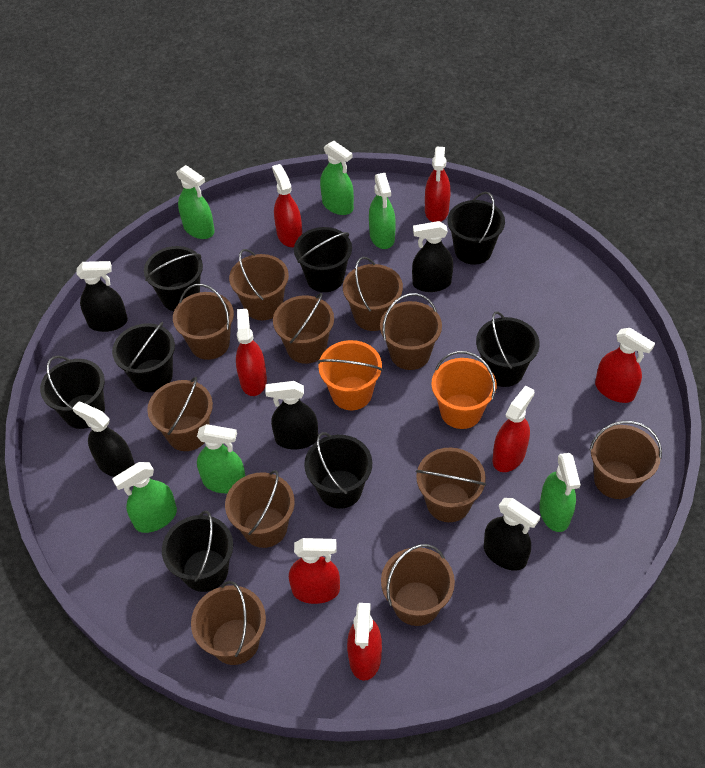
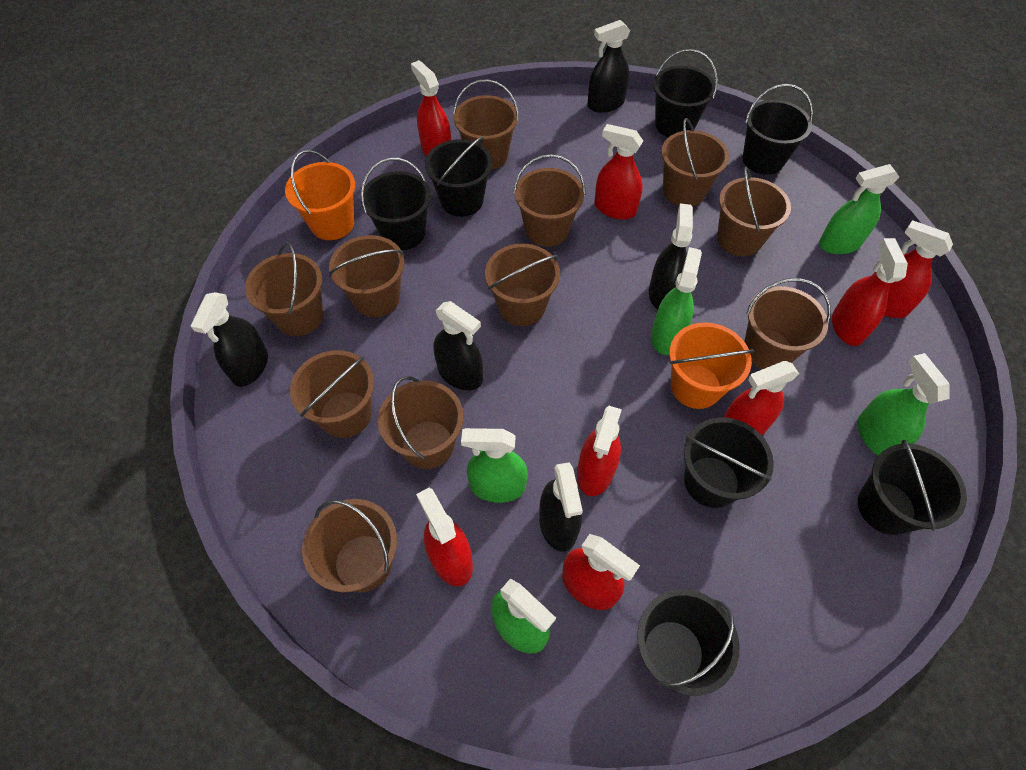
black bucket: [40,356,105,429] [112,322,175,392] [144,246,203,311] [162,511,233,592] [294,227,352,292] [304,432,372,509] [447,192,505,265] [476,311,540,387] = 8 -> [361,158,431,250] [425,136,493,217] [637,589,740,696] [653,49,718,137] [684,417,774,508] [743,84,813,175] [858,440,967,535] = 7
green spray bottle: [112,462,177,533] [176,165,215,239] [197,424,245,493] [320,141,354,215] [369,173,396,249] [539,453,581,532] = 6 -> [461,428,528,503] [491,578,556,654] [651,247,702,355] [819,164,899,254] [857,353,950,456] = 5
red spray bottle: [236,309,267,396] [272,164,302,247] [289,538,340,604] [347,603,382,681] [425,147,450,222] [492,385,535,472] [595,328,655,403] = 7 -> [411,60,451,156] [416,488,473,586] [562,534,640,610] [577,406,622,496] [594,124,643,220] [723,361,799,435] [832,238,908,346] [873,220,953,318] = 8

